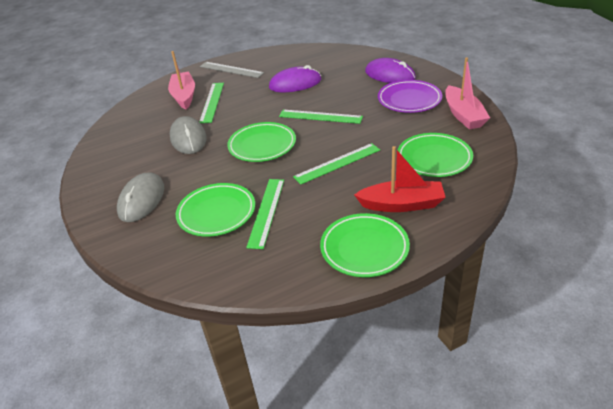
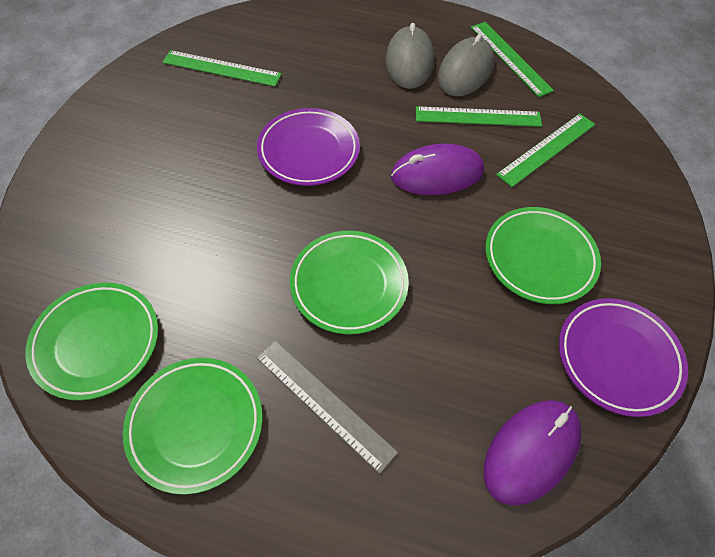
pink boat: [168,51,195,110] [445,57,490,130] = 2 -> none = 0
purple plate: [378,80,442,113] = 1 -> [257,108,360,186] [559,298,688,417] = 2
red boat: [354,146,446,212] = 1 -> none = 0

